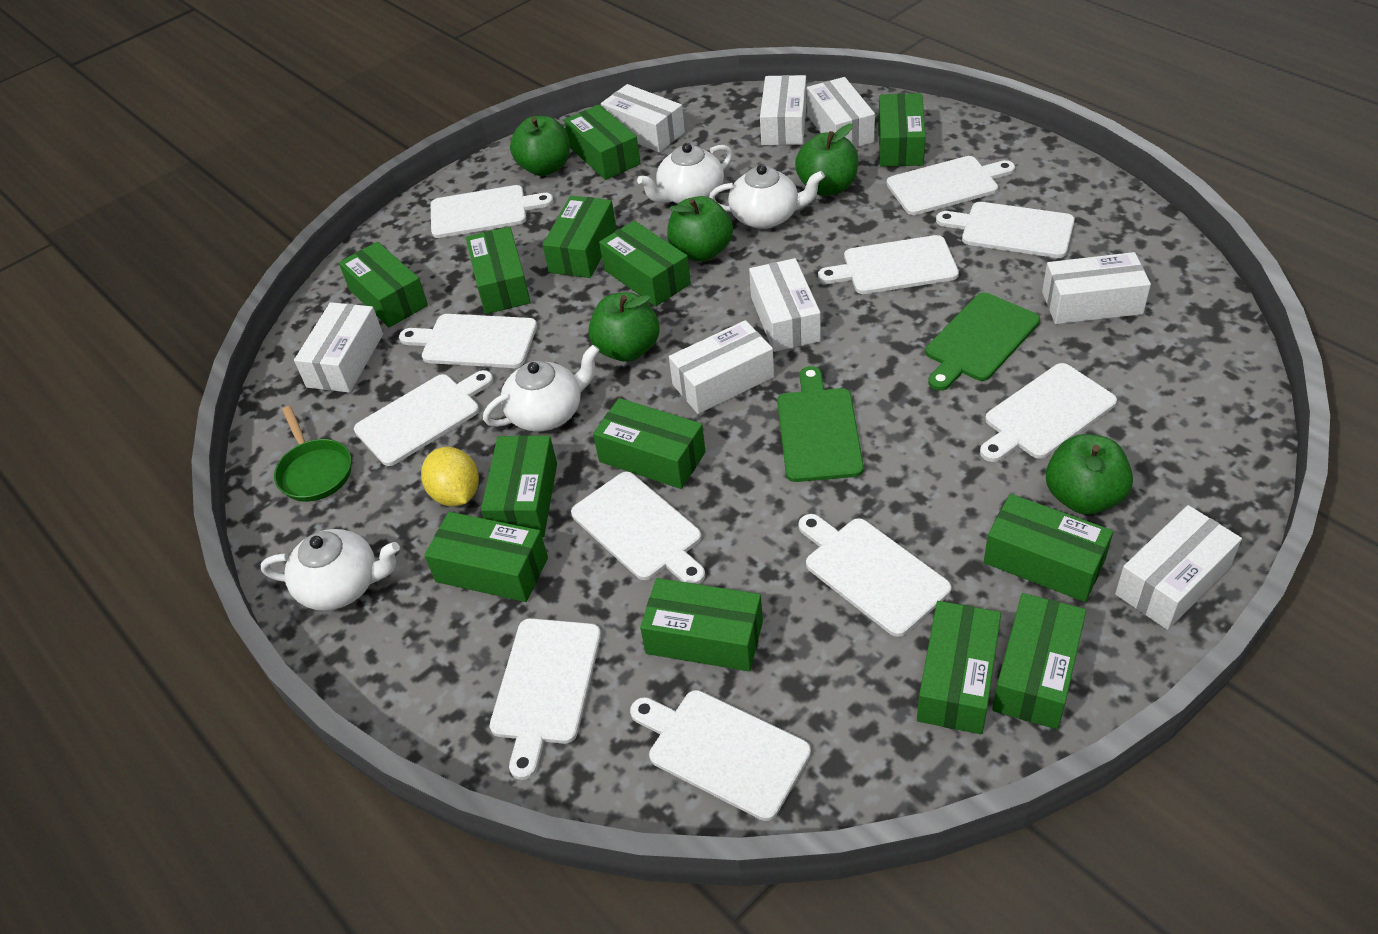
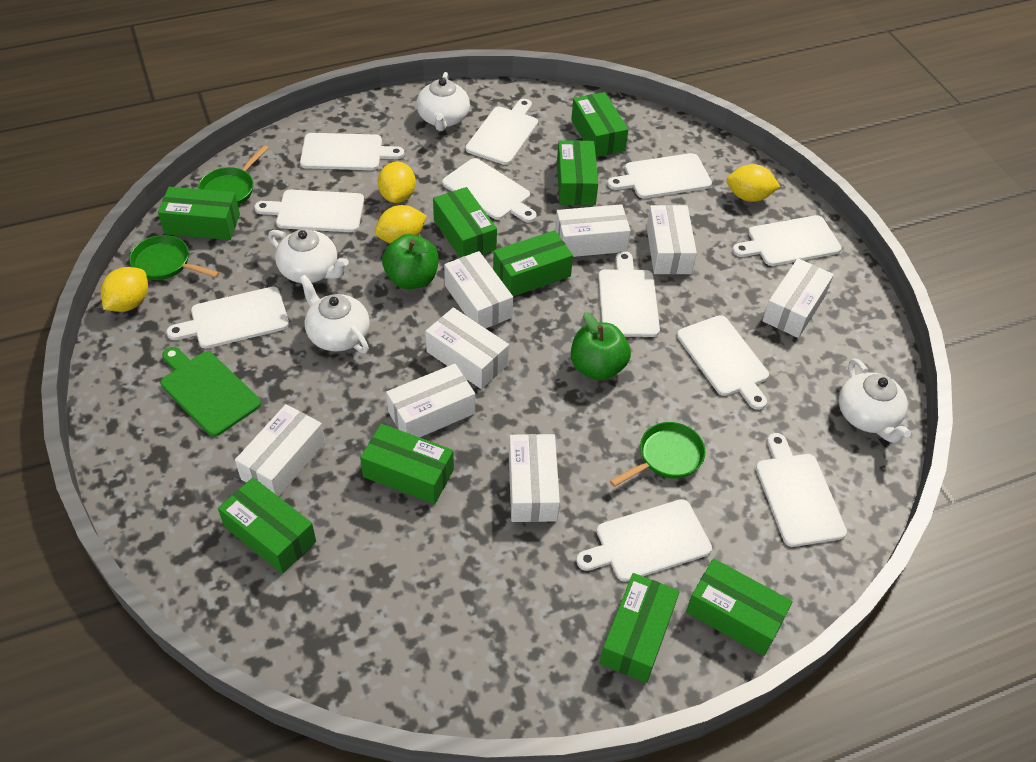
green apple: [510,116,570,176] [589,292,660,362] [667,196,733,262] [795,124,858,196] [1046,434,1133,514] = 5 -> [382,234,439,289] [571,312,631,381] = 2
green box: [339,242,428,327] [424,512,548,602] [466,227,531,314] [481,435,557,537] [542,196,616,278] [564,105,641,180] [593,398,706,489] [599,221,691,306] [640,578,763,671] [878,93,926,167] [917,601,1001,734] [984,494,1113,602] [992,593,1086,729] = 13 -> [158,187,240,240] [218,477,316,574] [360,424,454,504] [433,187,497,258] [493,230,573,296] [557,140,598,205] [571,92,628,157] [600,573,680,683] [686,558,793,656] = 9
green cutting board: [777,366,864,482] [926,292,1040,391] = 2 -> [160,347,261,437] = 1
green pan: [274,406,351,502] = 1 -> [129,235,219,280] [198,145,268,205] [610,422,705,487] = 3
yellow lemon: [421,447,479,507] = 1 -> [101,267,148,312] [375,205,427,244] [378,162,416,203] [726,164,780,202] = 4

